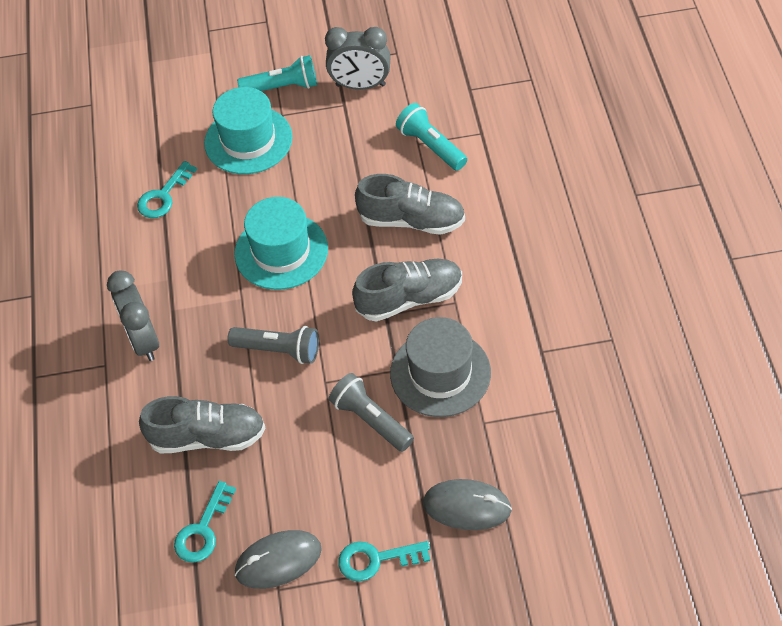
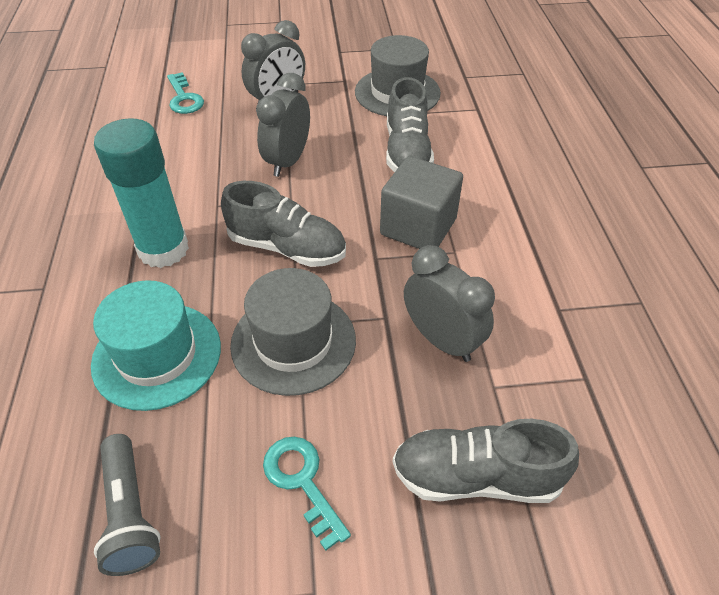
grey clock: [107,270,159,361] [325,27,391,90] = 2 -> [241,20,305,108] [256,73,310,177] [404,245,495,362] = 3
grey cube: none = 0 -> [380,156,463,249] = 1
grey flashlight: [228,326,319,364] [329,373,414,452] = 2 -> [94,434,161,576] = 1
grey hat: [390,317,491,417] = 1 -> [230,268,356,396] [355,35,441,116] = 2
grey mouse: [235,530,322,589] [423,479,512,530] = 2 -> none = 0
turquoise flashlight: [237,55,317,91] [396,103,467,171] = 2 -> none = 0
turquoise glue stick: none = 0 -> [94,118,189,268] = 1
turquoise hat: [204,87,293,174] [234,197,328,290] = 2 -> [91,280,221,411] = 1
turquoise key: [137,161,197,218] [174,481,236,563] [338,541,430,582] = 3 -> [167,72,204,114] [263,437,351,551] = 2

